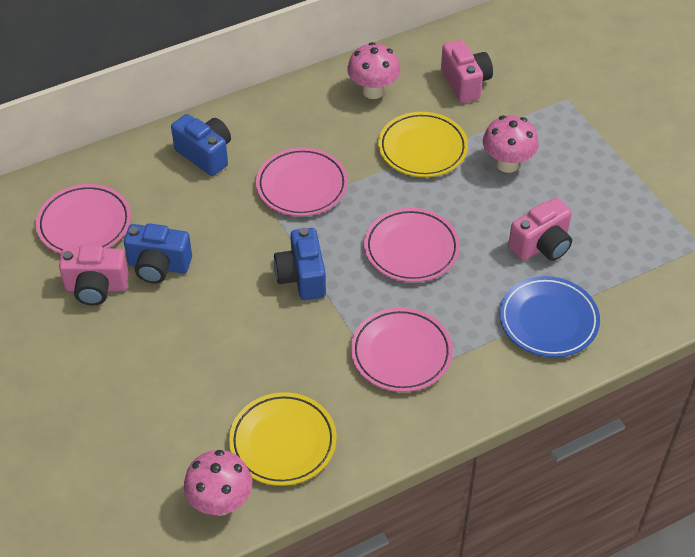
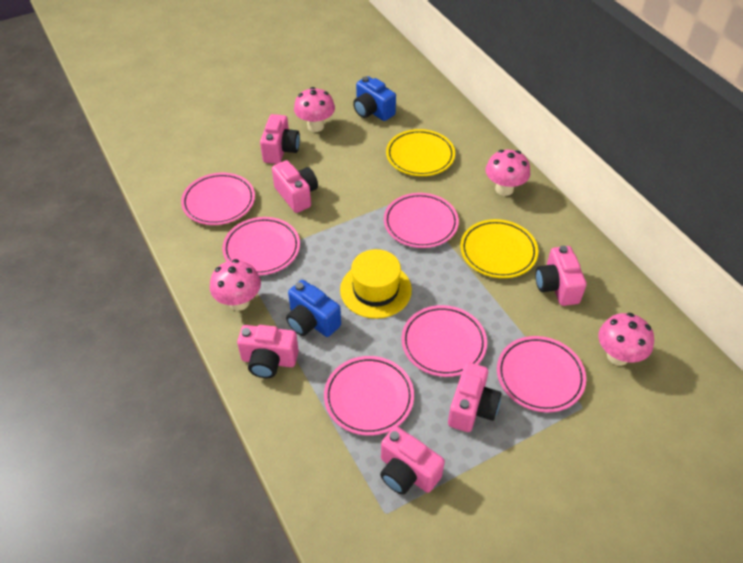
blue camera: [124,223,192,284] [171,114,231,176] [274,228,326,300] = 3 -> [286,280,341,337] [353,76,396,121] = 2
blue plate: [500,276,600,357] = 1 -> none = 0
pink camera: [59,245,129,305] [441,40,493,103] [508,197,572,261] = 3 -> [237,325,299,378] [260,114,300,164] [272,160,318,213] [380,426,445,495] [448,362,502,432] [535,246,587,306] = 6
pink mushroom: [184,450,252,516] [347,42,400,99] [483,115,539,173] = 3 -> [210,259,261,311] [294,87,335,132] [486,149,530,196] [598,313,654,366] = 4
pink plate: [36,184,131,254] [256,147,348,216] [351,308,453,392] [364,208,460,282] = 4 -> [181,173,255,225] [222,217,300,275] [324,356,414,436] [384,193,459,248] [401,305,487,377] [497,336,586,413] = 6
yellow hat: none = 0 -> [340,249,412,319] = 1

